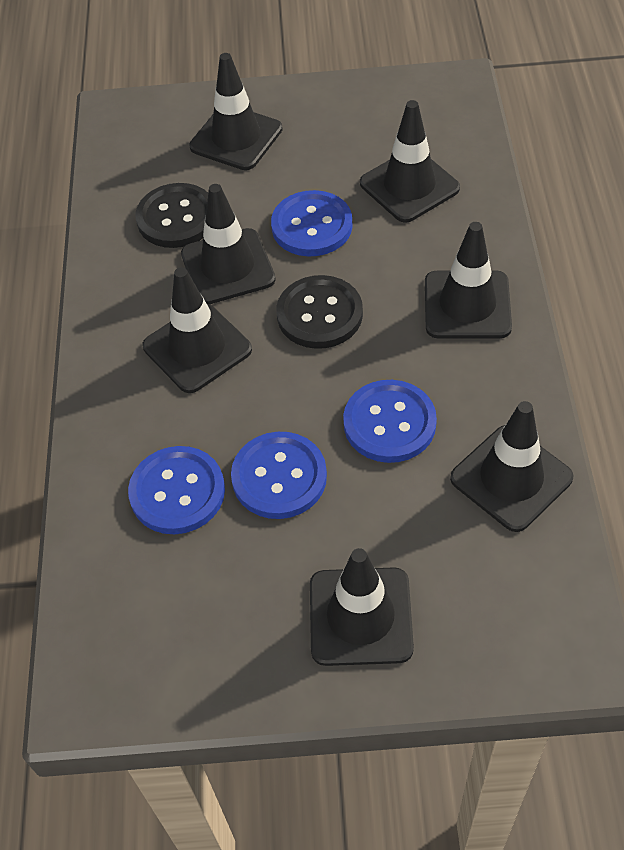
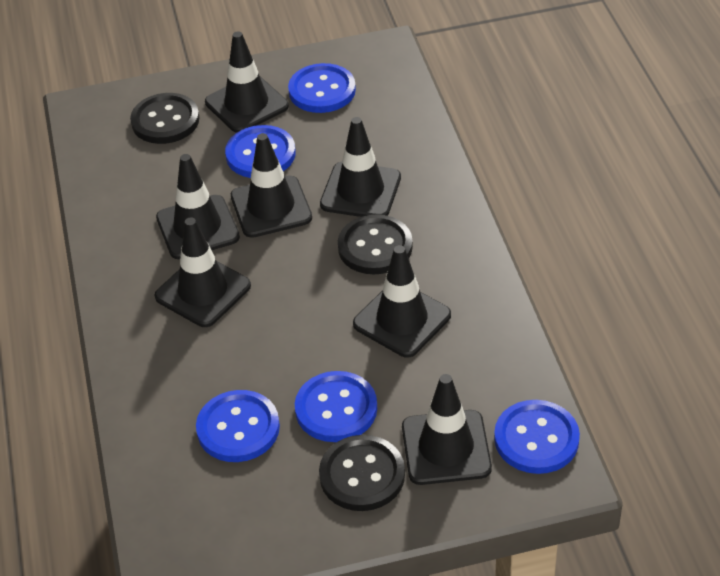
black button: [136,183,208,248] [276,275,363,349] = 2 -> [130,93,199,144] [319,435,405,511] [338,214,413,274] = 3
blue button: [128,446,225,534] [231,432,327,519] [271,190,352,257] [343,380,437,463] = 4 -> [196,390,280,462] [225,125,296,178] [288,63,356,113] [295,371,377,442] [494,400,580,474] = 5

